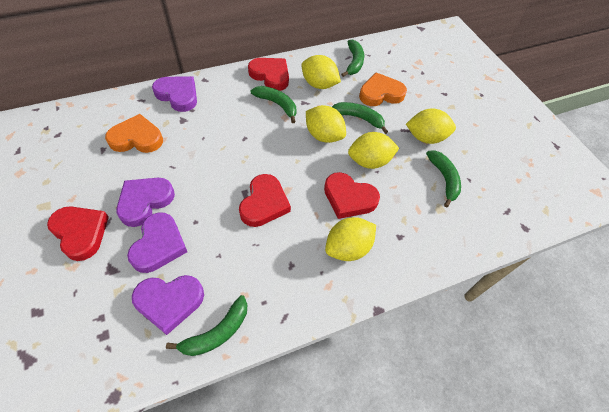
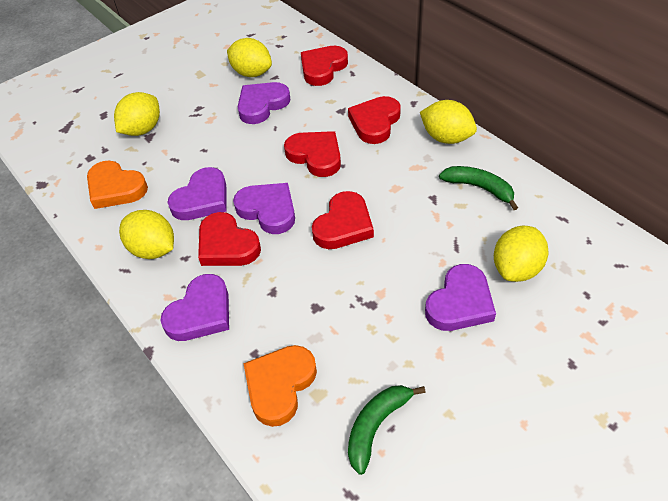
green banana: [166,295,247,356] [251,86,296,123] [332,102,388,134] [341,40,364,77] [426,150,461,207] = 5 -> [348,385,426,475] [439,166,518,210] = 2
purple heart: [116,178,175,227] [127,212,187,273] [132,275,204,335] [152,76,197,112] = 4 -> [160,274,229,341] [167,167,227,220] [233,183,295,234] [238,82,291,124] [425,264,496,331] = 5
red heart: [47,206,109,261] [239,174,291,227] [248,58,289,91] [324,172,380,219] = 4 -> [198,212,261,266] [284,131,341,177] [301,46,348,86] [312,191,374,249] [348,96,401,144] = 5

